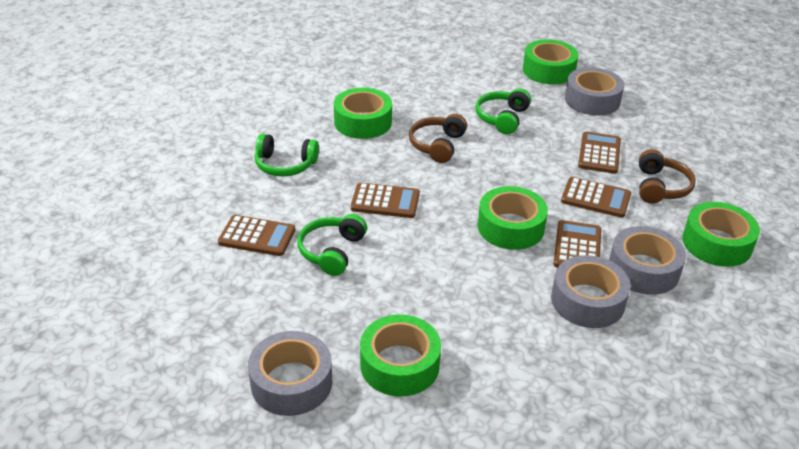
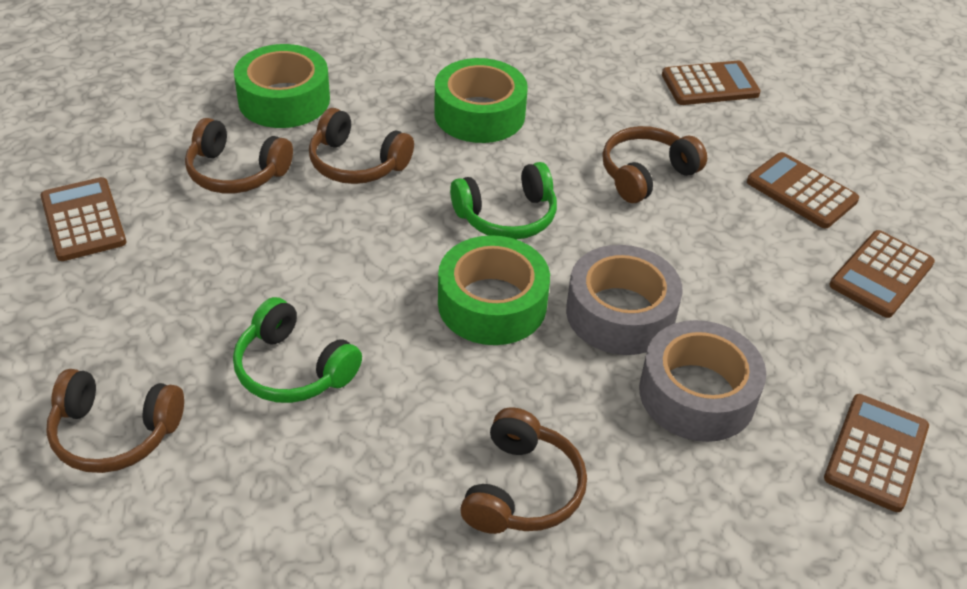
brown headphones: [409,114,467,163] [639,149,696,203] = 2 -> [46,369,184,473] [185,118,293,193] [309,108,414,184] [460,407,587,534] [602,126,707,203] = 5
green headphones: [255,134,319,176] [297,214,367,276] [475,88,531,134] = 3 -> [233,297,362,403] [450,162,557,239] = 2
green tape: [334,88,392,139] [360,314,441,397] [478,186,548,250] [523,39,578,84] [683,202,760,267] = 5 -> [234,44,330,128] [434,58,528,143] [438,235,550,345] = 3
grey tape: [248,331,332,416] [551,255,631,328] [565,67,624,116] [609,226,686,295] = 4 -> [566,245,683,355] [639,320,766,442] = 2

